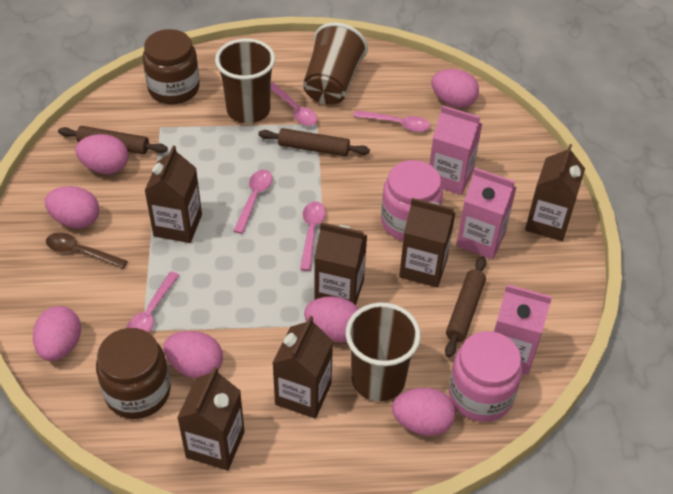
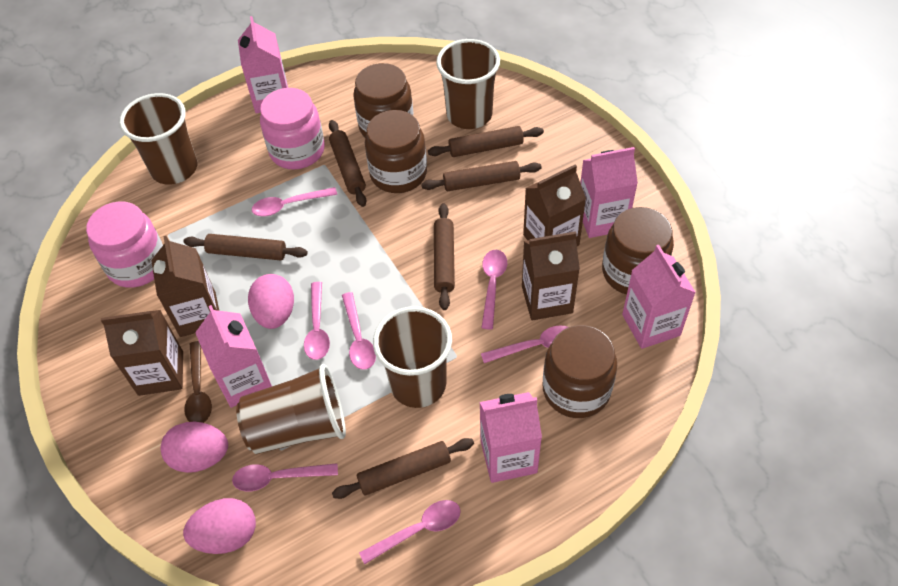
brown carton: [144,146,202,243] [177,367,245,470] [273,316,333,418] [314,222,367,305] [399,198,455,287] [525,144,585,241] = 6 -> [101,310,183,396] [151,236,219,337] [522,231,580,320] [523,165,586,246] = 4
brown cup: [215,38,275,123] [303,23,368,105] [345,302,421,401] = 3 -> [119,93,197,185] [236,364,346,454] [373,306,452,408] [436,39,500,129] = 4
brown jar: [96,328,171,419] [143,29,200,104] = 2 -> [353,63,413,137] [365,110,427,193] [542,325,617,418] [602,207,674,294] = 4
brown rolling pin: [58,126,168,154] [258,128,370,156] [445,256,486,357] = 3 -> [183,234,308,260] [329,120,366,207] [332,438,474,499] [421,161,542,191] [428,126,544,157] [434,203,455,310] = 6
pink carton: [430,105,482,195] [456,168,517,259] [494,284,552,375] = 3 -> [195,305,272,408] [238,16,288,113] [480,392,542,483] [580,147,638,238] [622,245,696,349] = 5
pink egg: [33,306,81,361] [45,186,99,229] [75,134,128,174] [163,331,223,378] [304,296,359,342] [392,388,456,436] [431,69,479,108] = 7 -> [161,422,228,473] [183,498,256,554] [248,274,294,329] = 3
pink spoon: [126,271,179,333] [234,170,273,234] [271,82,318,126] [300,201,326,271] [353,110,430,132] = 5 -> [232,463,338,492] [252,187,337,216] [304,282,330,360] [342,292,376,370] [359,500,461,564] [481,250,507,330] [481,326,568,363] = 7

